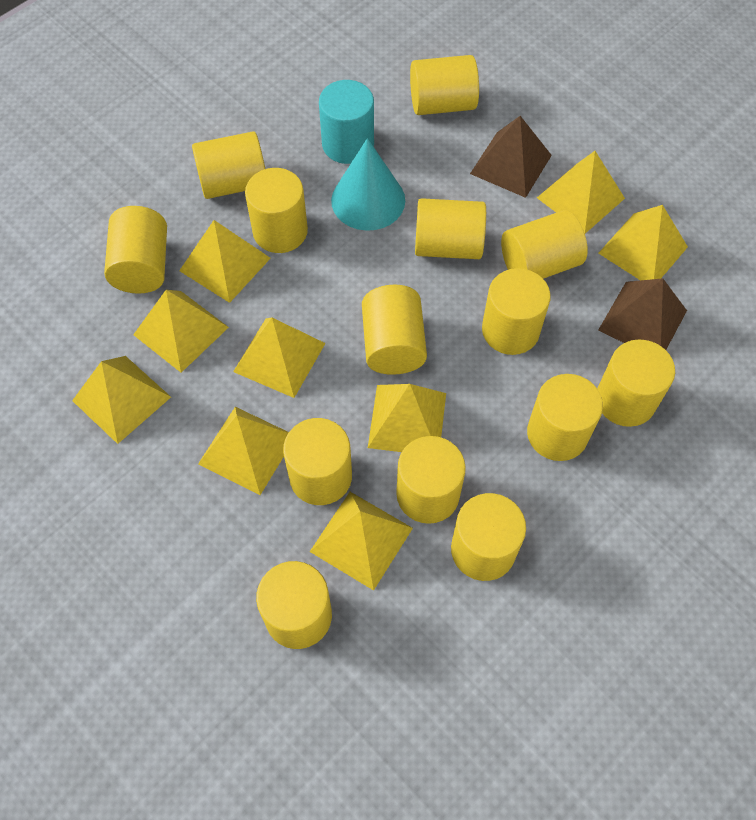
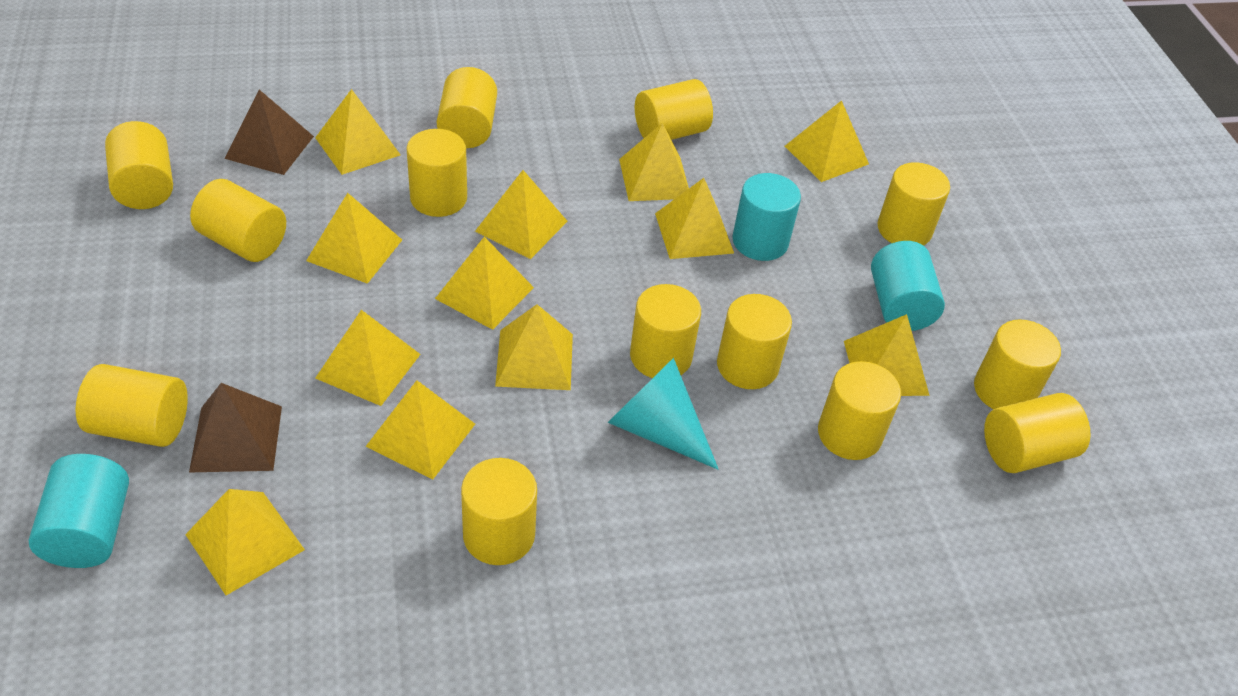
turquoise cylinder: [319,80,374,164] = 1 -> [29,454,129,568] [732,173,801,261] [871,241,945,331] = 3
yellow cylinder: [104,206,167,294] [192,131,265,199] [245,168,308,253] [256,561,332,649] [283,418,352,505] [362,285,427,375] [396,436,466,524] [410,55,479,115] [415,198,486,259] [451,493,526,581] [482,268,551,355] [501,210,588,279] [527,374,603,461] [597,339,675,427] = 14 -> [76,364,188,447] [105,121,173,209] [190,179,286,262] [406,129,467,217] [437,67,497,148] [461,458,537,565] [630,284,701,378] [635,79,713,140] [717,294,792,389] [818,361,901,460] [877,162,950,246] [974,319,1061,409] [984,393,1091,473] = 13
yellow pyramid: [72,356,171,444] [133,290,229,373] [179,220,271,303] [198,407,289,495] [233,317,326,398] [310,492,413,591] [368,384,446,452] [537,151,625,234] [598,205,688,280] = 9 -> [185,489,305,595] [306,193,402,284] [315,89,401,175] [315,310,421,406] [365,380,475,479] [435,237,534,330] [475,170,568,259] [495,304,573,390] [619,123,689,201] [655,178,734,259] [785,100,869,182] [844,314,930,396] = 12

